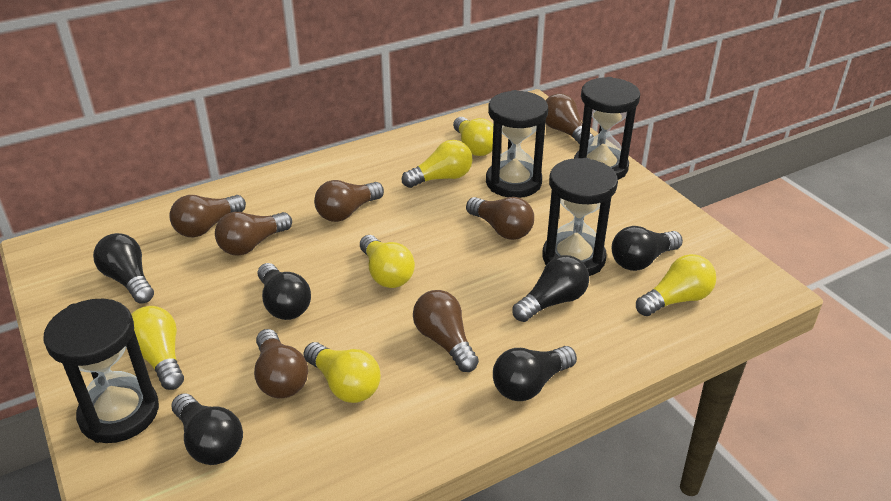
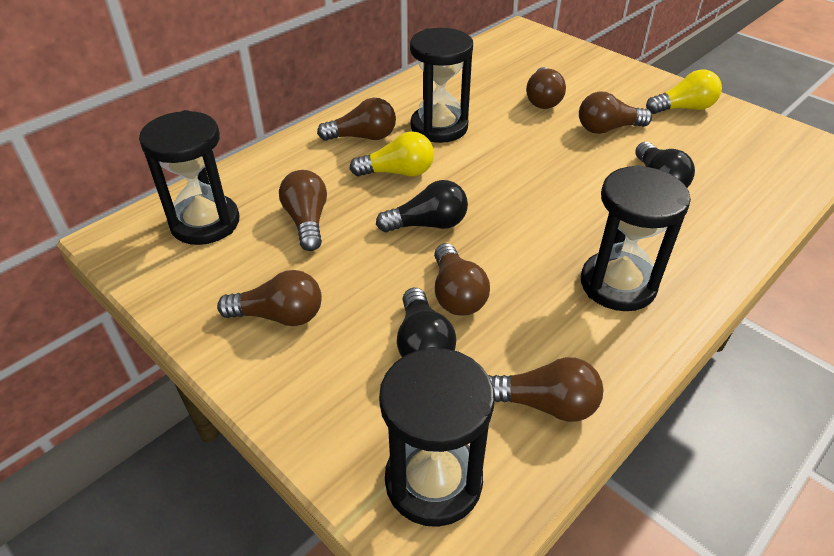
black light bulb: [93,233,154,304] [171,394,243,465] [258,263,311,320] [493,346,577,401] [512,255,589,322] [611,226,683,271] = 6 -> [376,180,468,232] [397,288,457,357] [635,142,695,188] = 3
yellow light bulb: [131,306,184,390] [303,342,381,403] [360,235,415,288] [402,140,473,188] [453,117,493,156] [636,254,716,316] = 6 -> [349,131,434,176] [646,70,722,114] = 2

